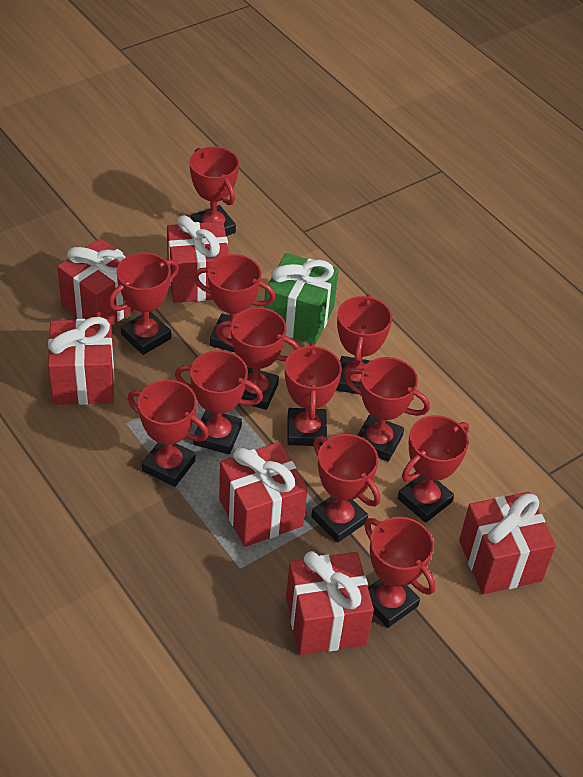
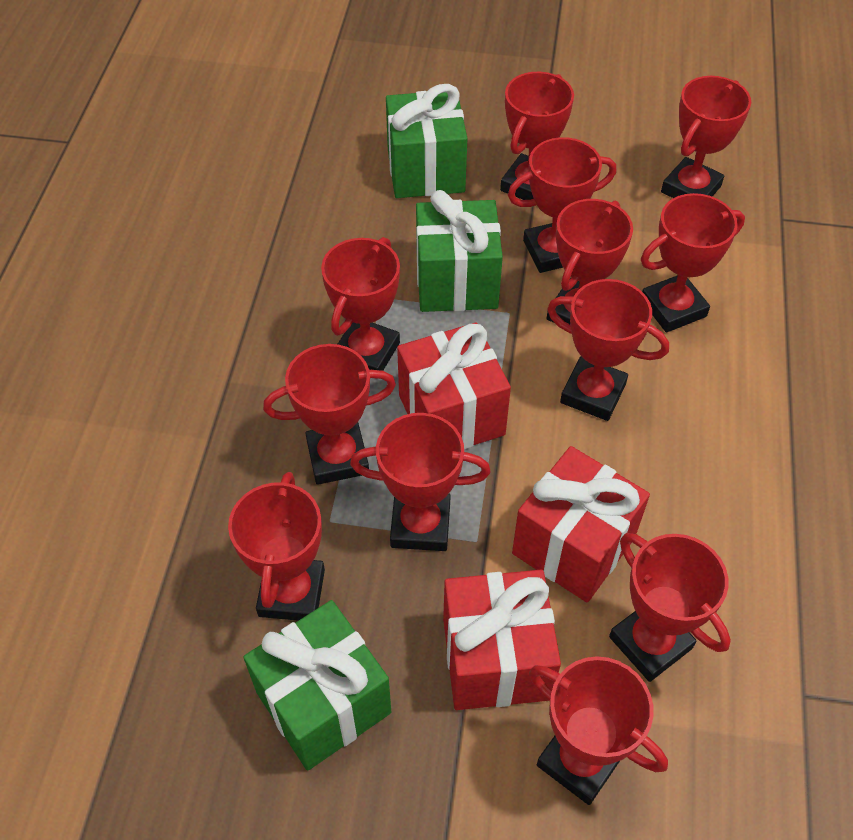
green gift: [264,253,339,344] = 1 -> [243,600,391,771] [386,84,468,198] [416,190,503,312] = 3
red gift: [48,317,115,405] [57,238,134,325] [167,215,230,303] [219,442,307,547] [286,551,374,655] [459,492,556,594] = 6 -> [397,322,511,449] [443,570,561,710] [512,446,650,603] = 3

